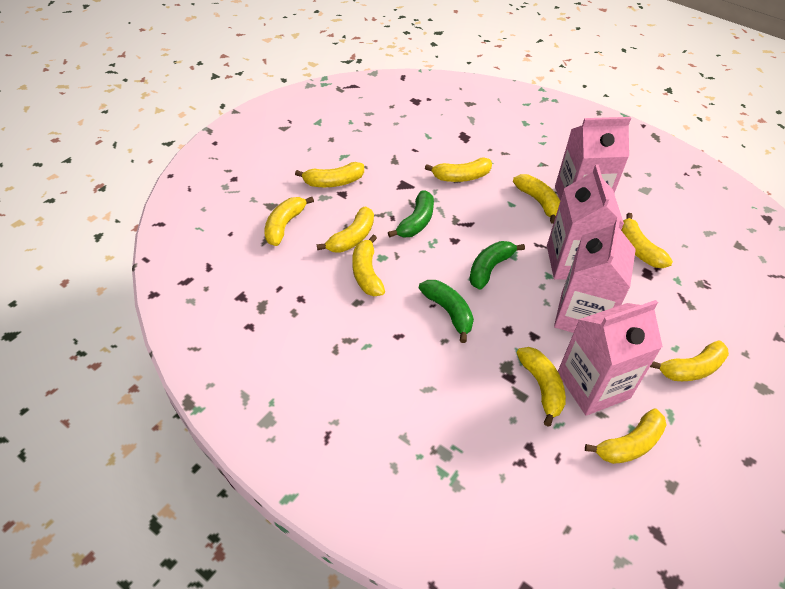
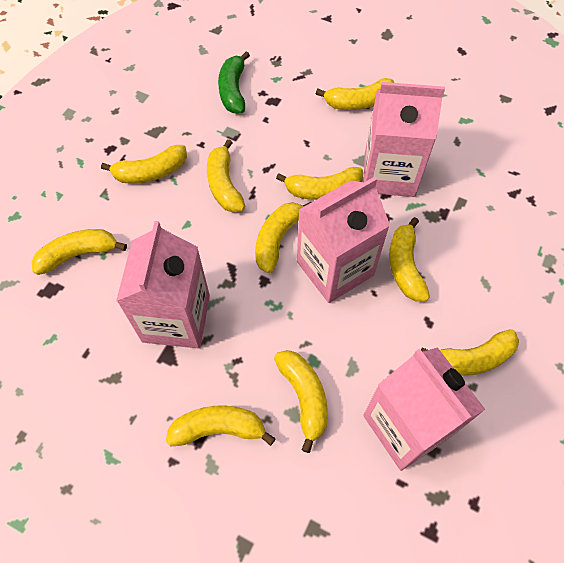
green banana: [388,191,434,238] [419,280,474,343] [469,241,525,290] = 3 -> [218,51,250,114] = 1

